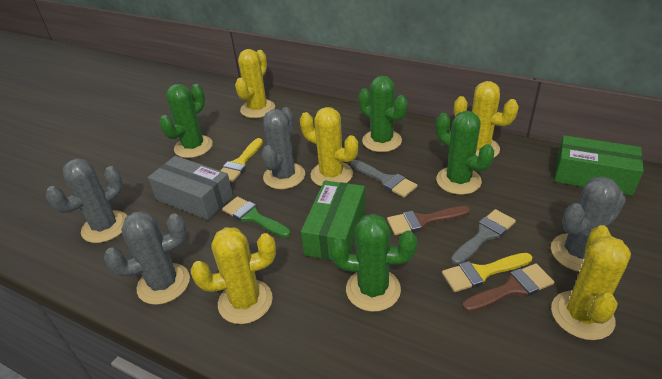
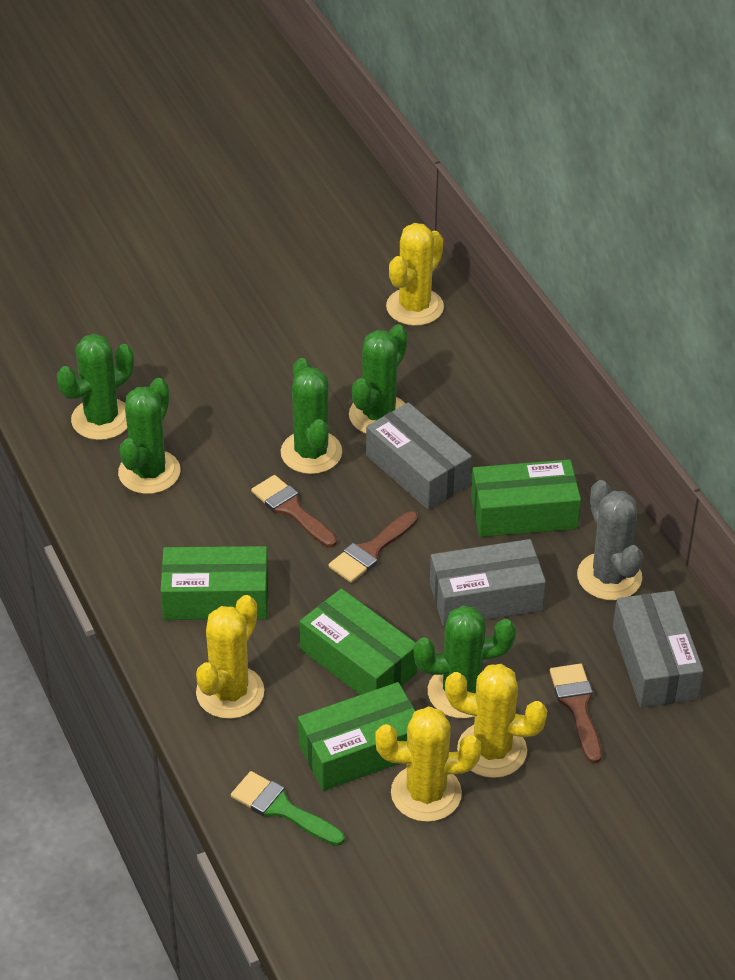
brown brush: [387,206,470,235] [462,263,554,312] = 2 -> [251,475,337,547] [328,511,418,583] [550,664,602,763] = 3
green box: [301,180,365,260] [554,135,644,196] = 2 -> [161,546,268,620] [298,682,415,791] [300,588,417,695] [471,459,581,537] = 4
green cactus: [159,84,213,158] [330,214,417,312] [359,76,407,152] [436,111,494,195] = 4 -> [57,334,134,440] [118,378,181,494] [281,358,342,474] [349,324,407,434] [414,605,516,719] = 5
grey box: [148,156,233,220] = 1 -> [366,402,472,510] [430,539,546,626] [613,591,704,708] = 3
grey brush: [351,160,418,198] [451,209,516,265] = 2 -> none = 0
grey cactus: [46,158,127,243] [104,211,190,305] [262,107,305,189] [551,176,626,272] = 4 -> [577,480,643,601] = 1
yellow brush: [220,138,263,182] [442,253,532,292] = 2 -> none = 0
yellow cactus: [191,227,276,324] [235,49,275,118] [300,107,358,186] [454,81,519,157] [551,225,631,340] = 5 -> [196,595,264,719] [376,706,481,822] [386,223,444,326] [445,664,547,778] = 4

